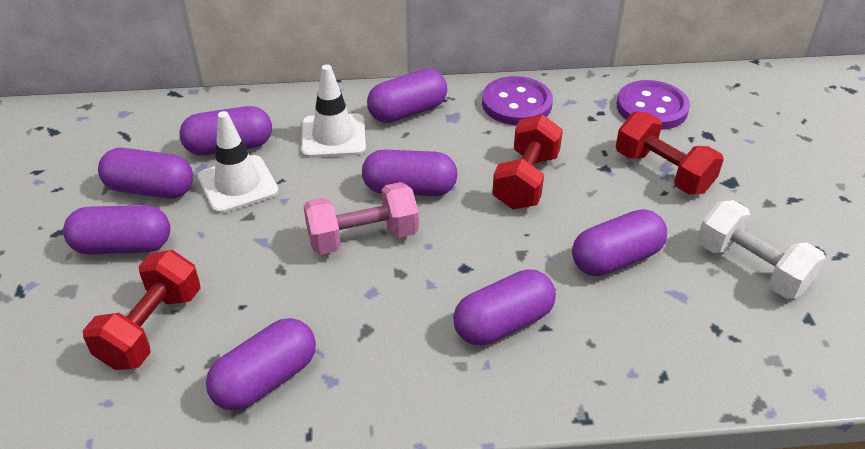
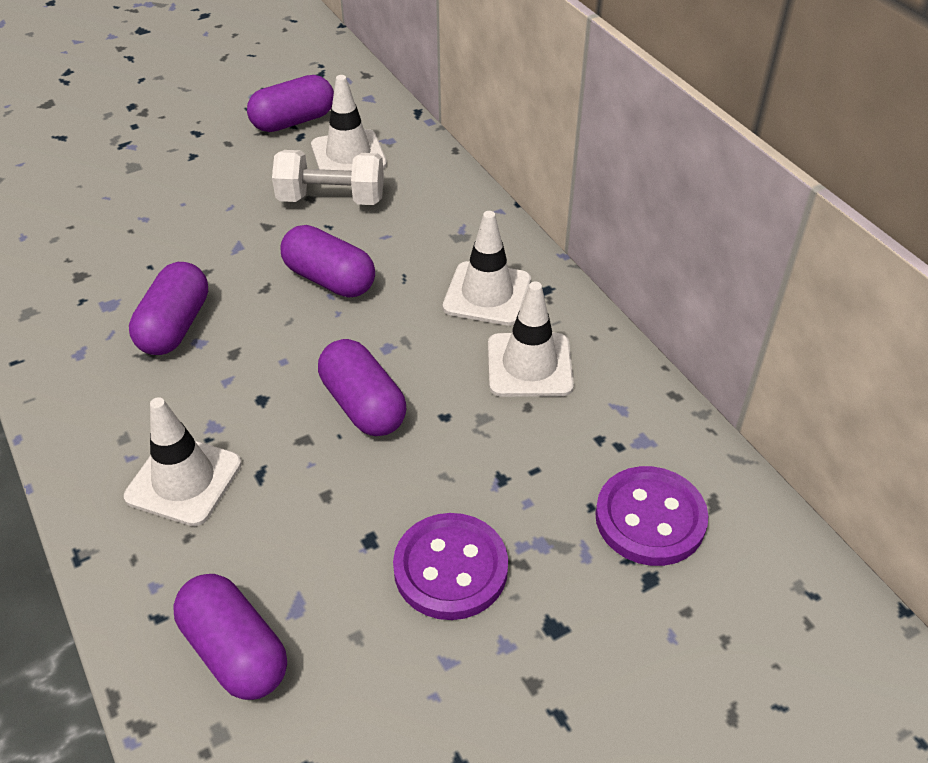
pink dumbbell: [304,182,419,255] = 1 -> none = 0
purple capsule: [63,205,170,254] [98,148,193,199] [179,106,272,156] [206,318,316,411] [362,149,458,196] [367,69,447,123] [453,269,556,346] [572,209,667,276] = 8 -> [129,262,208,355] [173,574,287,700] [247,75,334,132] [280,225,375,298] [318,339,406,436] = 5
red dumbbell: [83,250,201,370] [492,114,563,209] [616,111,724,195] = 3 -> none = 0
white traffic cone: [198,111,279,214] [301,64,366,158] = 2 -> [124,397,242,526] [311,75,387,171] [443,211,531,326] [488,282,574,397] = 4

